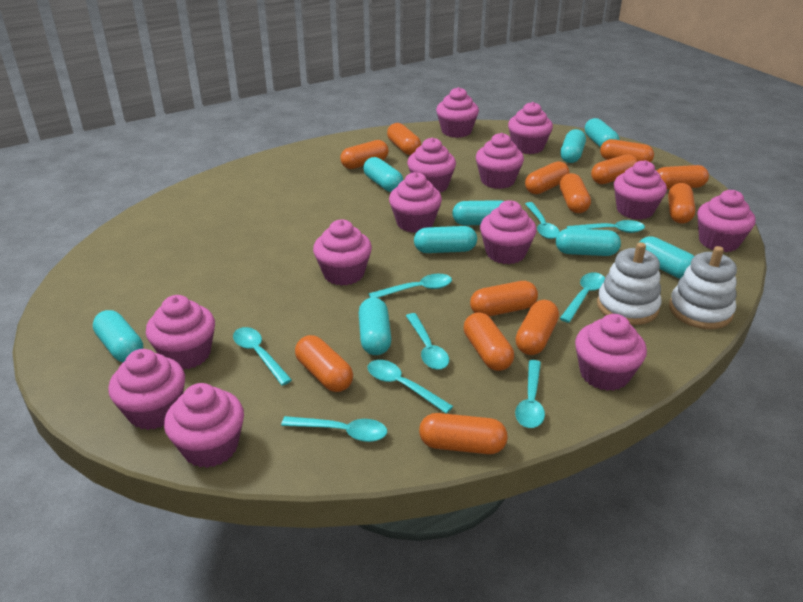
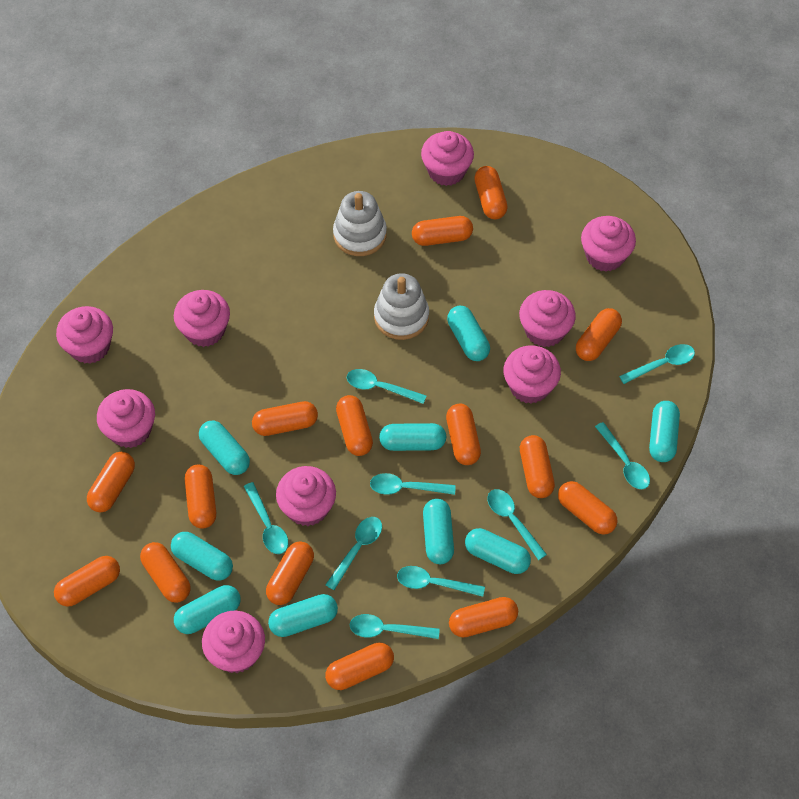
orange capsule: [295,335,353,392] [340,140,389,169] [387,123,421,155] [419,413,508,454] [464,312,514,371] [470,281,538,317] [515,300,559,355] [525,161,570,194] [560,173,591,213] [591,154,638,184] [600,139,654,162] [657,165,709,190] [668,183,695,224] = 13 -> [54,556,120,607] [87,452,135,512] [140,542,191,603] [185,465,216,528] [252,401,318,436] [266,541,314,605] [325,643,394,690] [336,395,373,456] [412,216,473,246] [446,404,481,465] [449,597,518,637] [474,166,508,219] [520,435,555,498] [558,481,618,535] [576,308,622,361] = 15
pink cupcake: [108,349,185,430] [146,295,215,370] [164,383,244,468] [313,219,372,286] [389,172,442,233] [407,138,456,193] [436,87,479,138] [476,133,524,189] [480,200,537,264] [508,102,553,154] [575,314,647,391] [614,160,667,220] [697,190,756,252] = 13 -> [56,306,113,364] [97,389,155,448] [174,290,230,347] [202,611,265,673] [276,466,336,526] [421,131,474,186] [503,346,561,404] [519,290,576,347] [581,216,636,272] = 9

